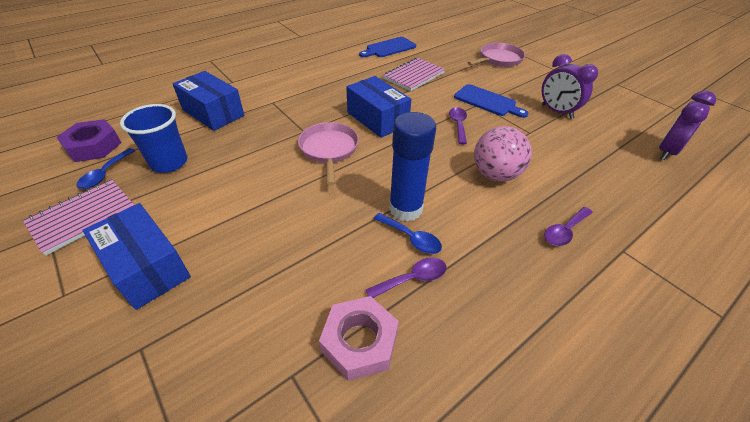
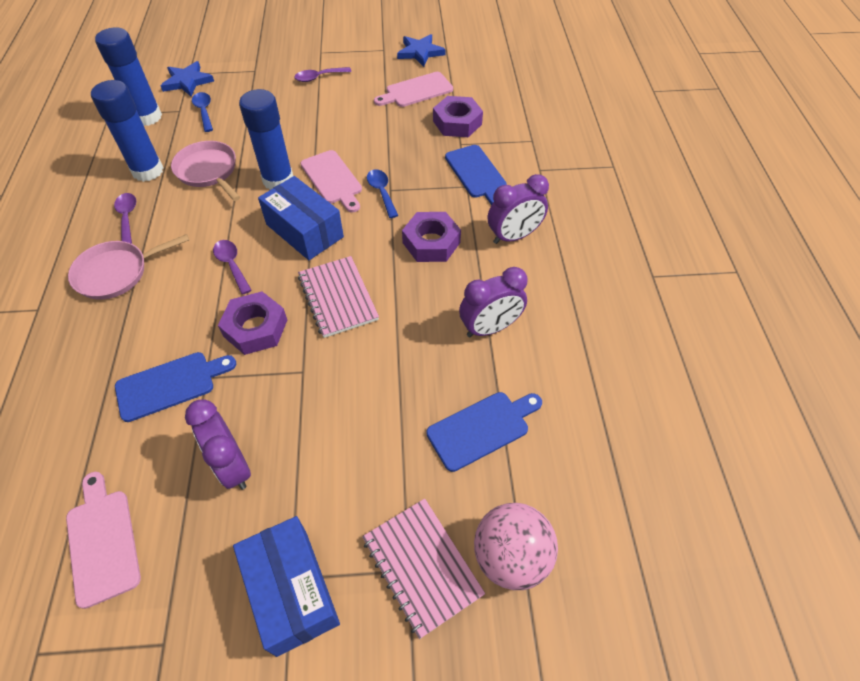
blue box: [83,203,191,310] [173,71,244,131] [346,76,411,138] = 3 -> [233,516,340,657] [258,176,344,260] = 2
blue cup: [120,104,188,173] = 1 -> none = 0
blue cutting board: [359,37,416,57] [454,84,528,118] = 2 -> [115,352,236,422] [426,392,542,472] [445,145,507,205] = 3
blue glue stick: [389,112,436,222] = 1 -> [91,80,163,182] [95,27,162,126] [239,89,293,190] = 3
blue star: none = 0 -> [161,61,214,96] [397,34,446,67] = 2
pink cutting board: none = 0 -> [66,472,141,609] [300,150,362,212] [374,72,453,107] = 3
pink nut: [319,296,399,381] = 1 -> none = 0
purple clock: [542,54,598,119] [659,91,716,160] = 2 -> [185,399,251,490] [459,267,527,337] [488,174,549,244] = 3
purple nut: [56,119,122,162] = 1 -> [218,292,287,355] [402,212,461,262] [433,96,483,137] = 3

